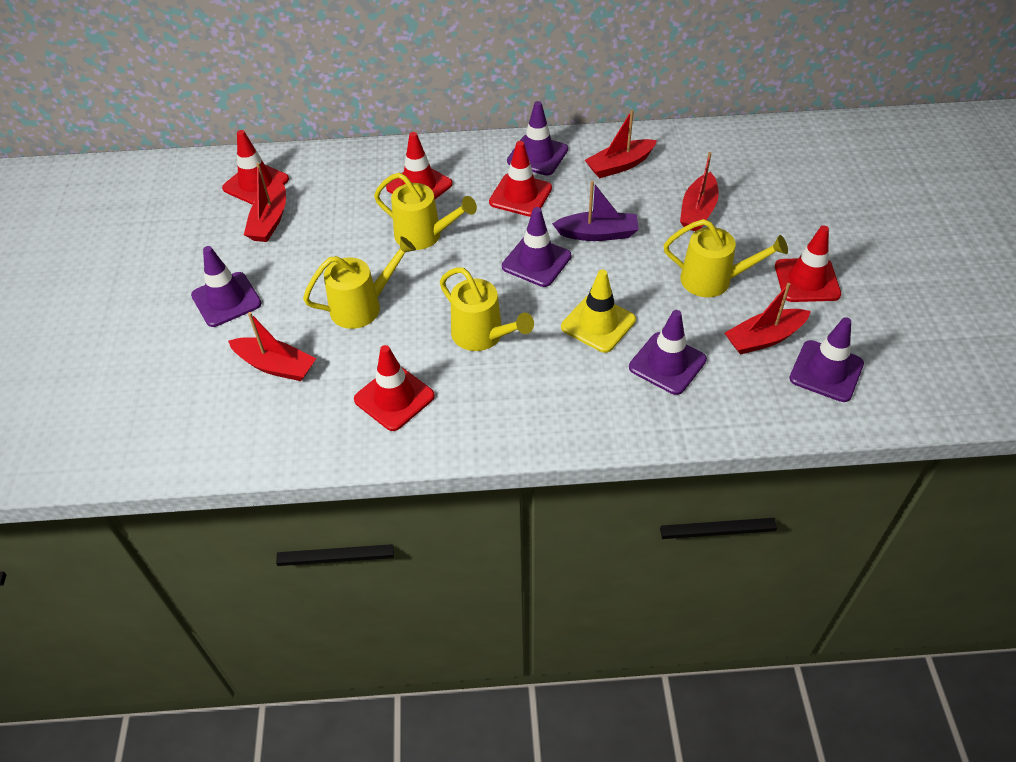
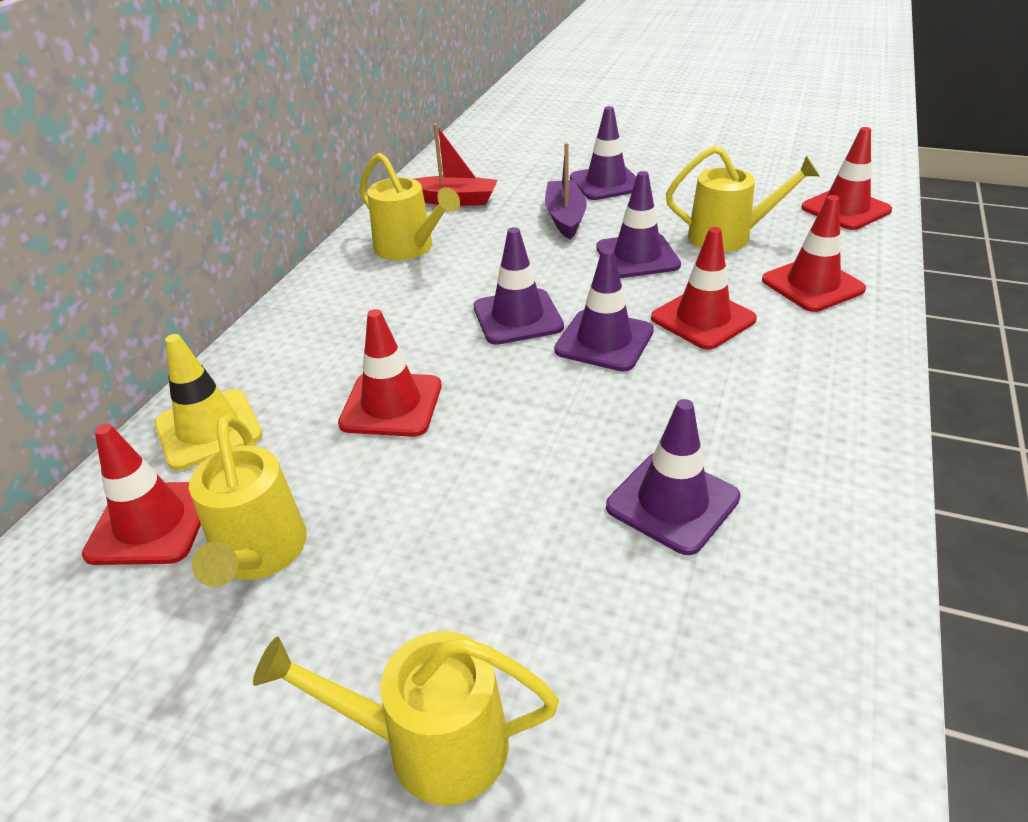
red boat: [228,312,316,381] [244,163,286,242] [585,109,657,178] [680,152,719,231] [725,283,811,355] = 5 -> [414,124,498,206] = 1

